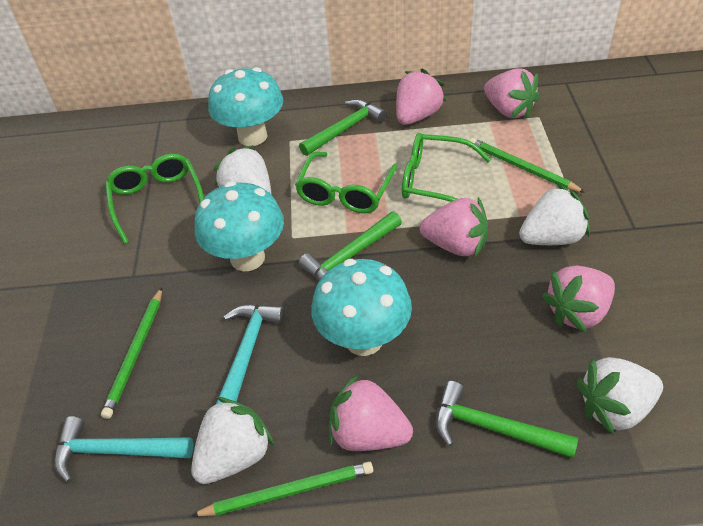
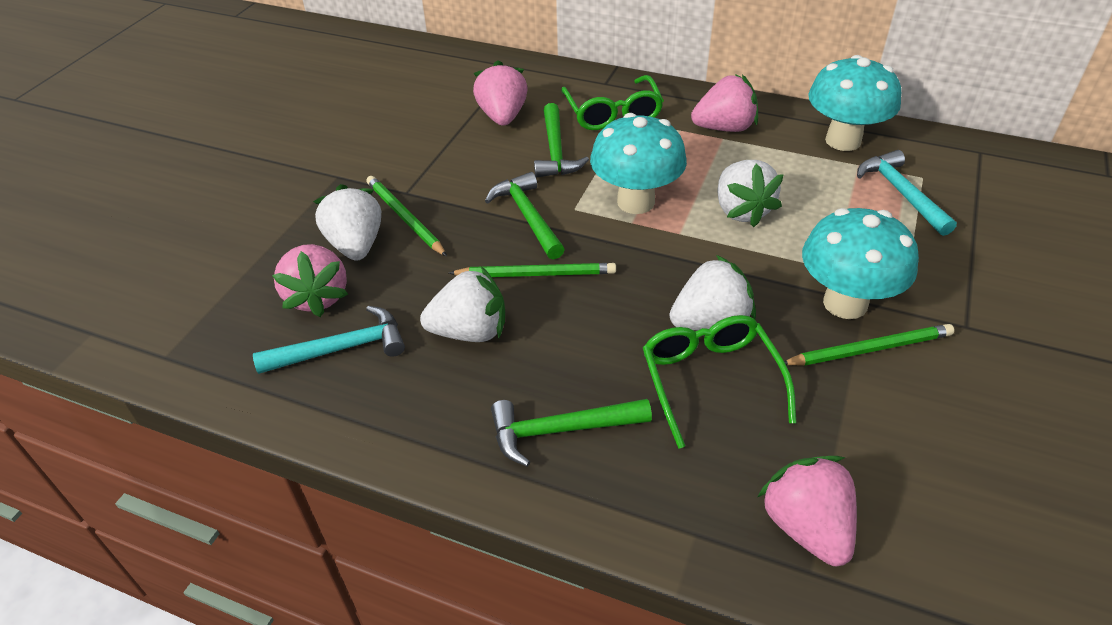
green glasses: [105,154,204,244] [295,152,398,213] [402,133,491,202] = 3 -> [561,75,664,130] [643,315,797,449] = 2
pink strawberry: [329,373,413,451] [396,69,446,125] [420,197,488,257] [484,68,540,119] [542,266,615,333] = 5 -> [272,244,348,317] [473,60,528,126] [691,74,758,132] [758,456,857,566] = 4

